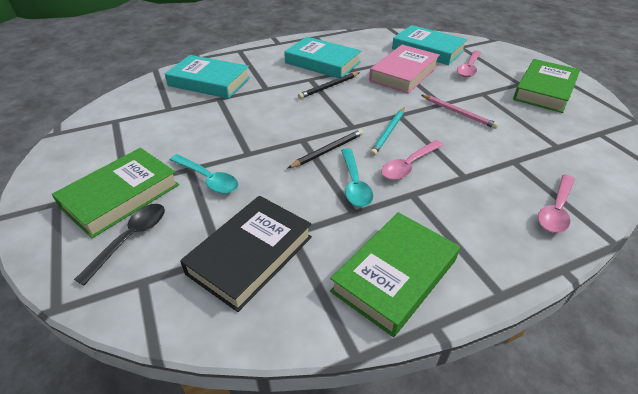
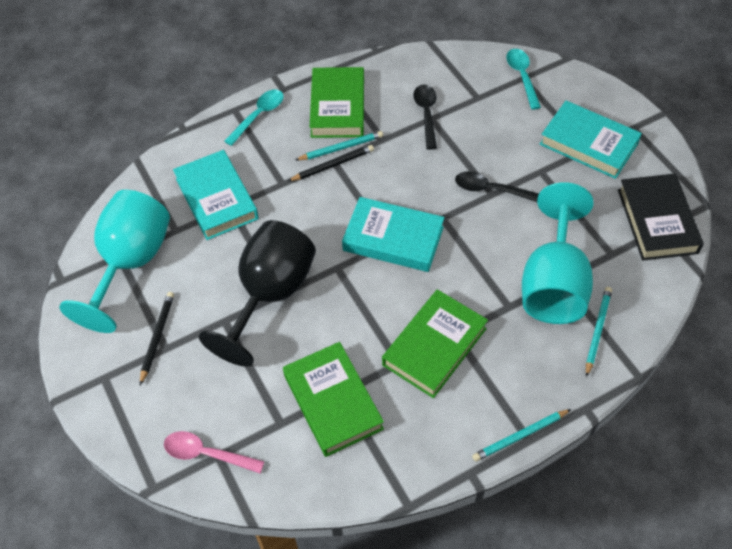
black goblet: none = 0 -> [199,220,316,367] = 1
black spoon: [74,204,165,285] = 1 -> [413,84,437,150] [455,171,539,202] = 2
pink book: [369,45,440,93] = 1 -> none = 0
pink pencil: [422,95,499,129] = 1 -> none = 0
pink spoon: [381,140,444,180] [457,50,481,77] [538,174,575,233] = 3 -> [164,431,265,473] = 1
turquoise goblet: none = 0 -> [59,190,170,333] [522,182,593,324] = 2
turquoise pencil: [370,108,404,156] = 1 -> [296,131,383,160] [472,409,571,462] [586,287,612,377] = 3

